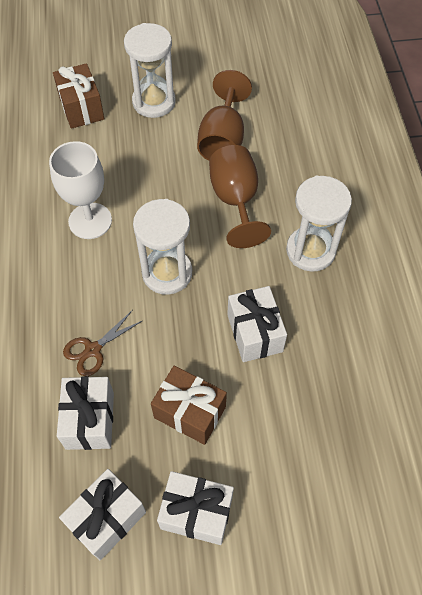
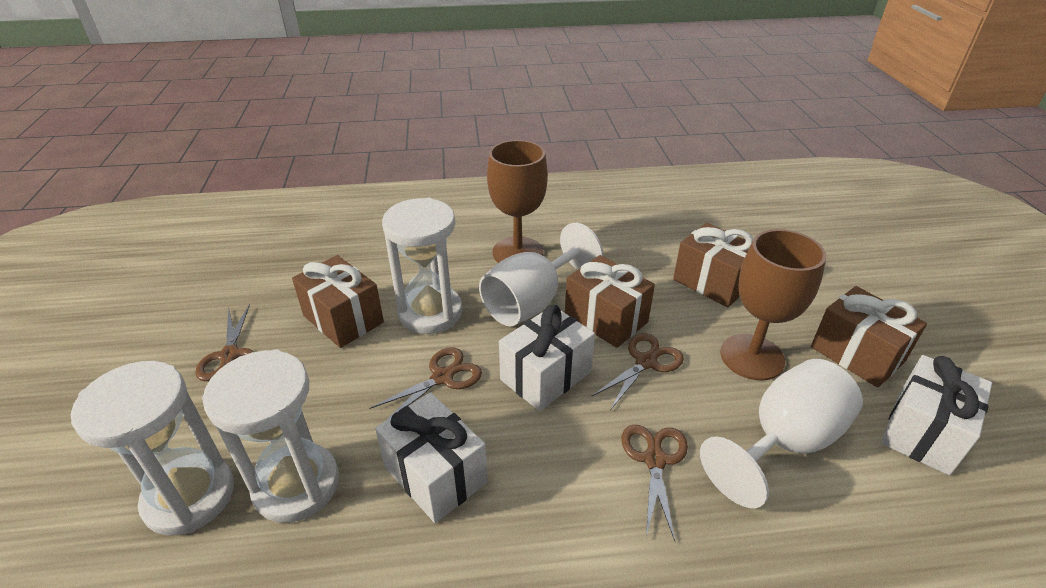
brown gift: [53,63,104,129] [151,366,227,445] = 2 -> [292,255,384,348] [565,255,655,348] [673,223,753,307] [811,286,927,388] = 4
brown scissors: [63,310,142,376] = 1 -> [195,304,254,381] [370,348,482,419] [591,333,684,410] [621,425,688,541] = 4
white gift: [57,376,114,450] [59,469,146,560] [157,471,234,545] [227,286,287,362] = 4 -> [375,392,488,523] [499,305,595,411] [881,355,992,475] = 3
white goblet: [49,141,112,239] = 1 -> [479,223,604,326] [700,359,863,508] = 2

